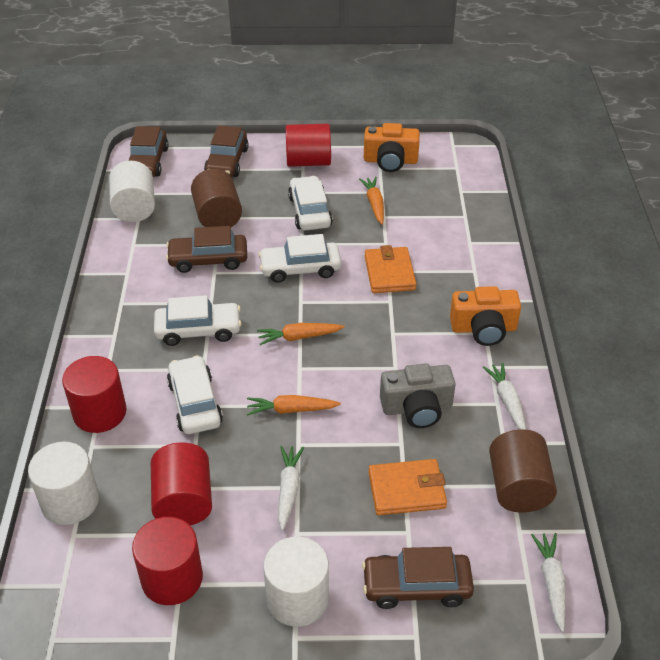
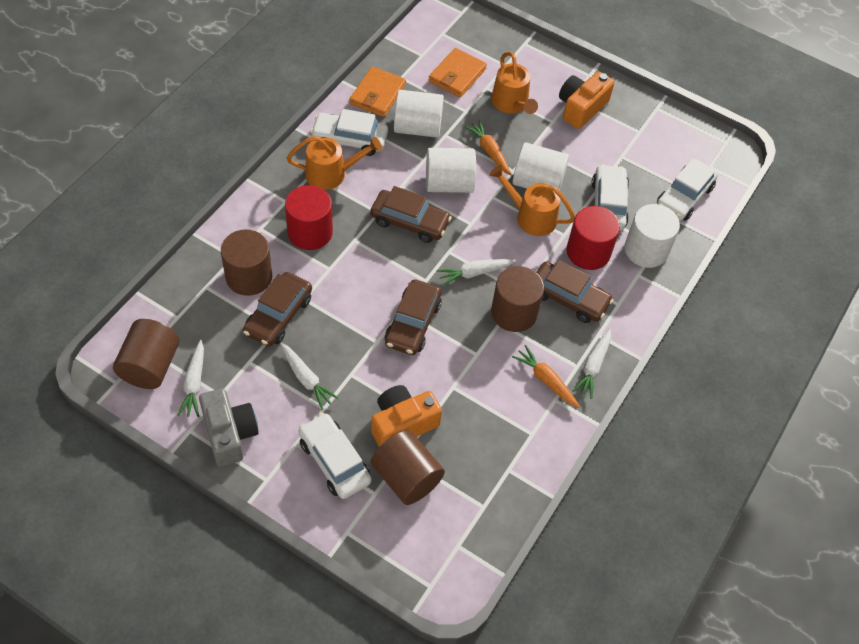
brown cylinder: [191,169,242,227] [489,429,557,513] = 2 -> [113,319,180,389] [221,229,272,296] [371,430,445,505] [491,266,544,332] = 4
orange carrot: [247,395,341,416] [257,323,345,345] [359,177,384,225] = 3 -> [465,120,511,175] [512,345,580,408] = 2
orange watering can: none = 0 -> [287,136,382,190] [489,165,575,236] [491,52,538,114] = 3
red cylinder: [62,356,127,433] [132,517,203,605] [151,442,212,525] [285,124,331,167] = 4 -> [285,185,333,250] [566,206,620,270] = 2
white carrot: [278,446,304,530] [483,363,526,430] [531,533,566,632] = 3 -> [177,340,204,417] [280,343,339,410] [437,259,516,286] [573,329,611,399] = 4
white cylinder: [28,442,99,525] [109,161,155,222] [263,537,329,627] = 3 -> [394,90,444,138] [426,148,476,193] [513,143,569,191] [625,204,680,268] = 4

